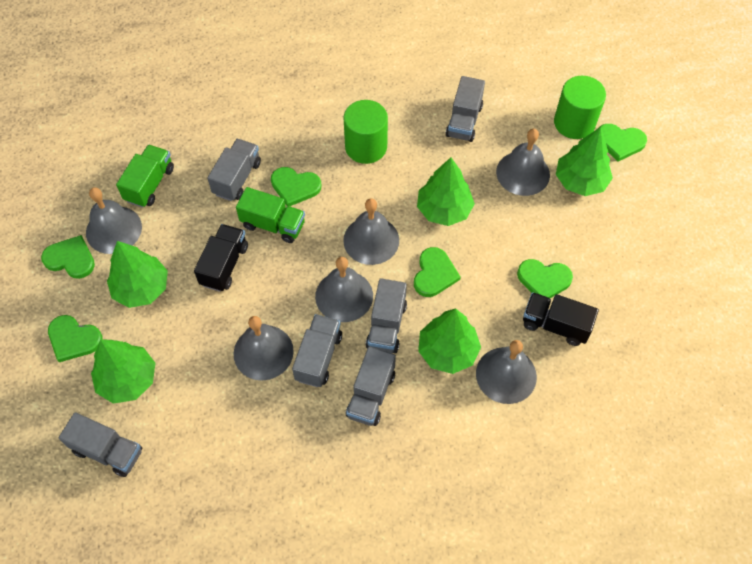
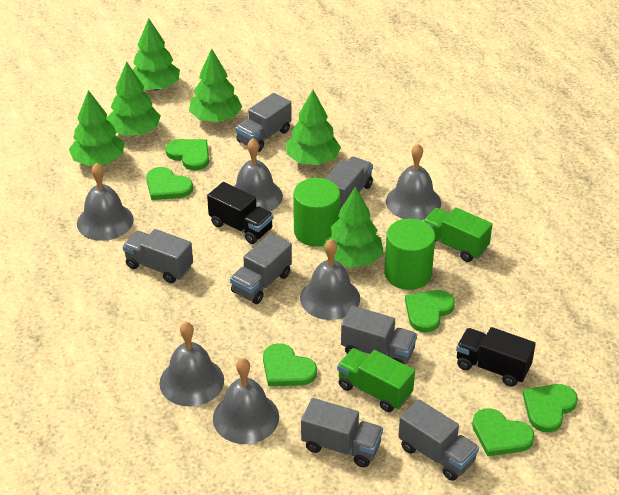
green tree: [91,339,155,404] [107,241,168,308] [417,157,475,226] [418,309,481,374] [556,127,613,196] = 5 -> [69,90,124,166] [107,61,161,136] [133,18,180,90] [189,48,242,122] [286,90,341,165] [323,187,383,268] = 6
grey truck: [58,412,142,477] [207,139,261,201] [292,314,342,387] [346,347,396,426] [366,278,407,353] [446,76,485,142] = 6 -> [123,229,193,283] [230,233,292,304] [235,93,292,152] [301,398,383,467] [325,157,373,210] [341,306,417,364] [398,399,479,481] = 7

